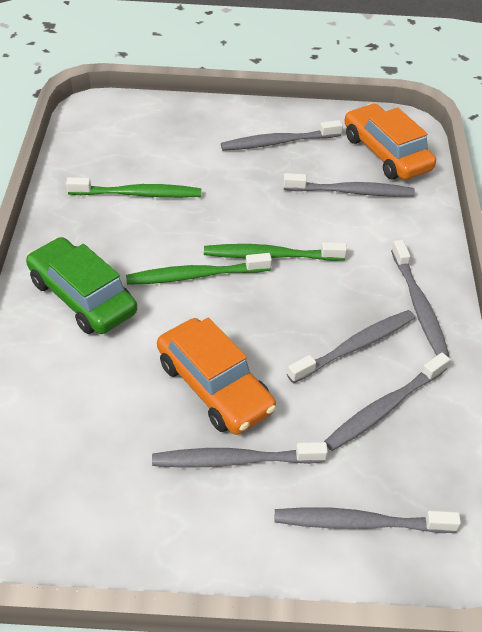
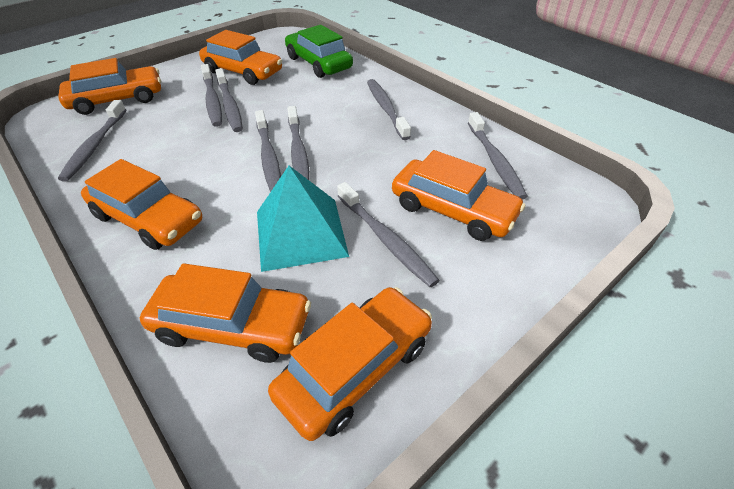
green toothbrush: [66,177,201,198] [126,253,272,285] [204,242,347,261] = 3 -> none = 0
grey toothbrush: [152,442,328,468] [221,120,343,151] [275,507,461,533] [283,173,415,197] [287,310,415,384] [324,353,450,451] [391,240,449,357] = 7 -> [58,100,126,182] [201,64,222,127] [215,68,243,132] [255,110,281,192] [287,106,310,181] [337,182,440,287] [367,79,411,140] [468,112,528,200] = 8
orange car: [157,318,276,435] [344,104,436,180] = 2 -> [58,58,161,115] [81,159,202,250] [140,263,311,363] [199,30,282,85] [268,287,432,441] [392,150,526,241] = 6
turquoise pyramid: none = 0 -> [257,166,349,272] = 1

